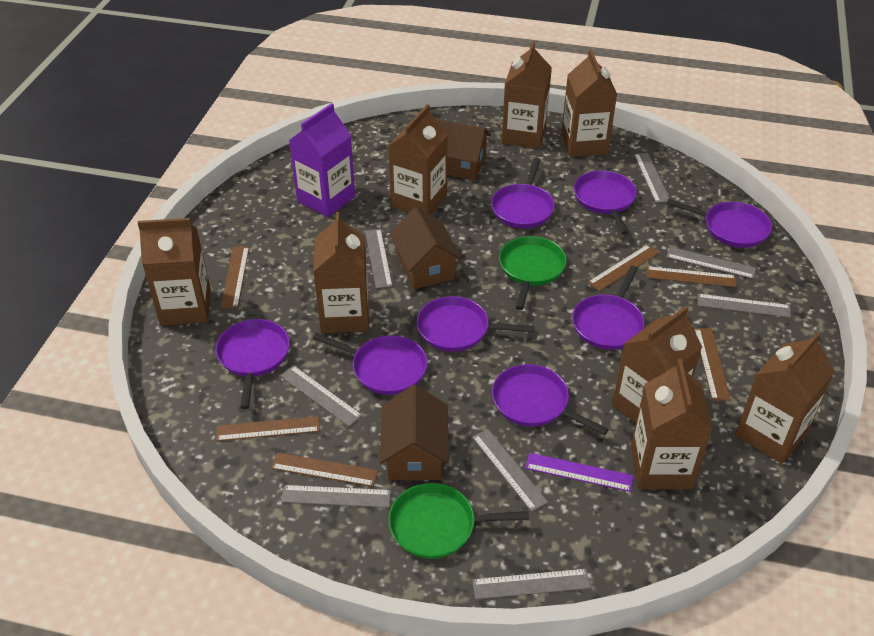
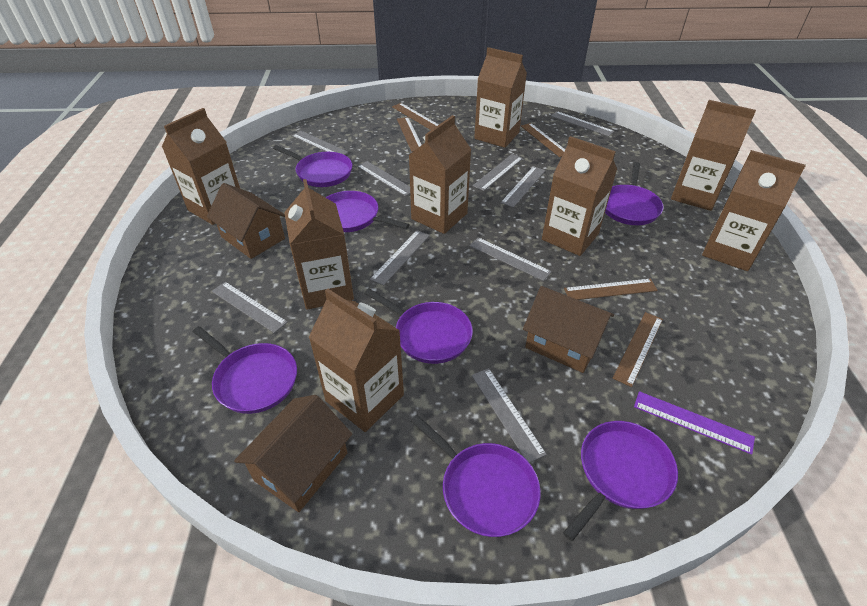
brown ruler: [216,416,320,441] [221,247,249,308] [271,452,378,487] [588,244,659,291] [646,266,737,287] [694,328,731,401] = 6 -> [392,103,439,130] [397,117,422,152] [521,123,565,157] [564,279,658,300] [613,312,663,387] = 5
green pan: [389,483,529,559] [499,236,567,310] = 2 -> none = 0
grey ruler: [280,365,362,427] [281,485,391,508] [365,229,392,289] [472,429,548,512] [472,569,591,600] [634,153,669,203] [666,247,756,279] [697,294,791,318] = 8 -> [212,282,288,333] [292,131,349,155] [357,161,410,196] [370,230,430,286] [469,237,552,281] [472,154,523,191] [472,368,547,463] [501,166,545,208] [551,111,614,137] = 9
purple carton: [289,103,355,217] = 1 -> none = 0
purple pan: [216,319,290,409] [313,333,428,395] [417,296,534,352] [491,158,555,228] [492,364,609,435] [572,266,645,350] [574,170,637,235] [667,199,772,248] = 8 -> [193,326,297,414] [273,145,352,187] [326,191,410,232] [364,289,473,364] [411,415,541,537] [563,421,678,541] [605,162,664,225] = 7

